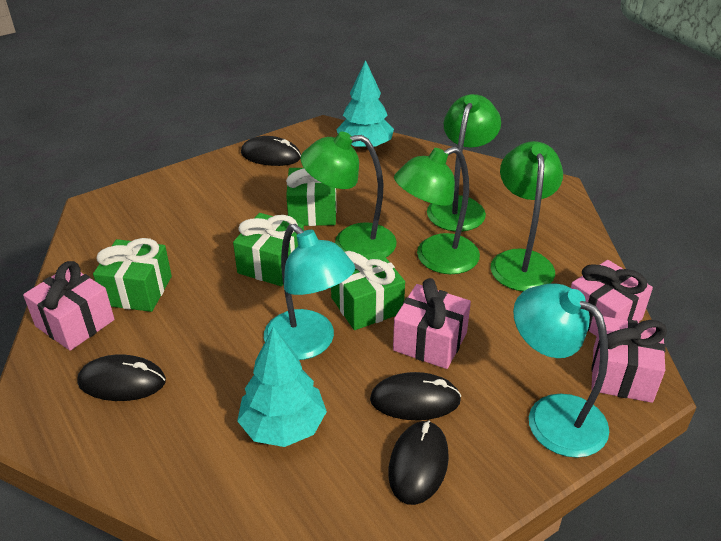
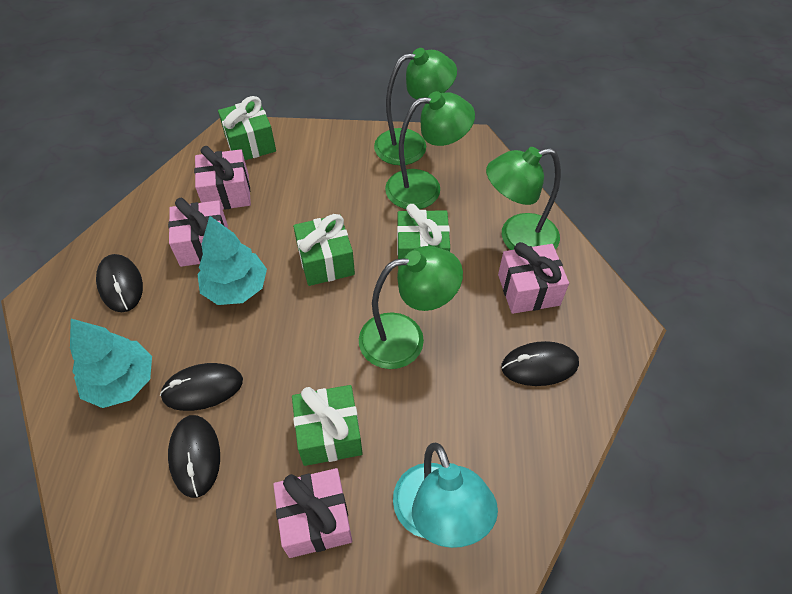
turquoise lamp: [264,224,355,360] [513,284,609,458] = 2 -> [393,443,498,548] = 1

